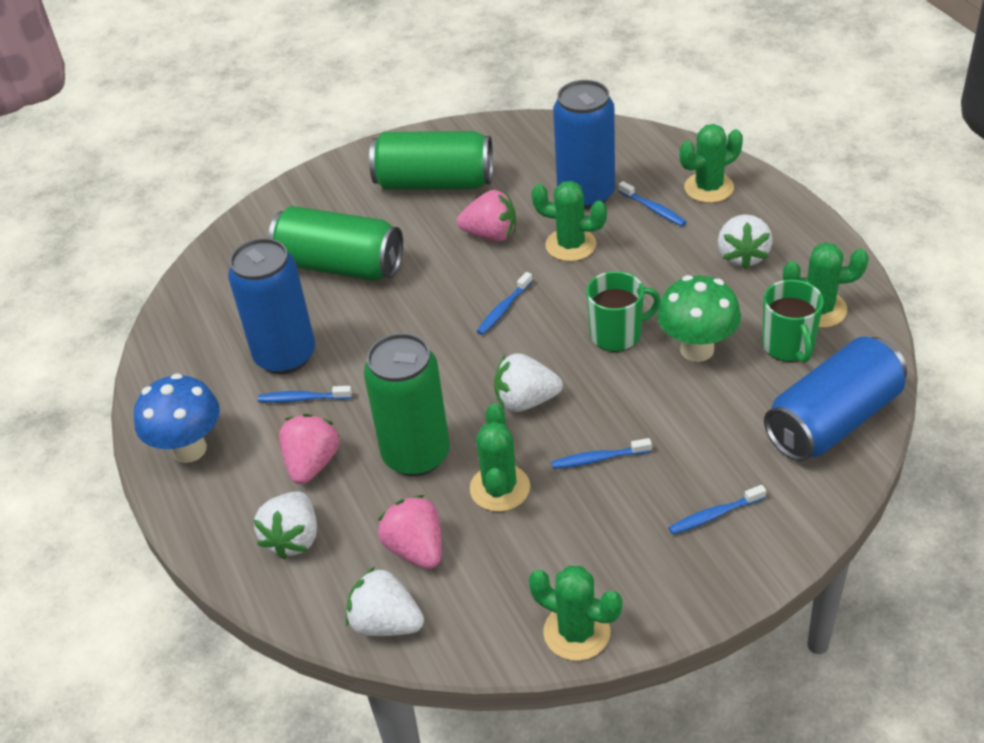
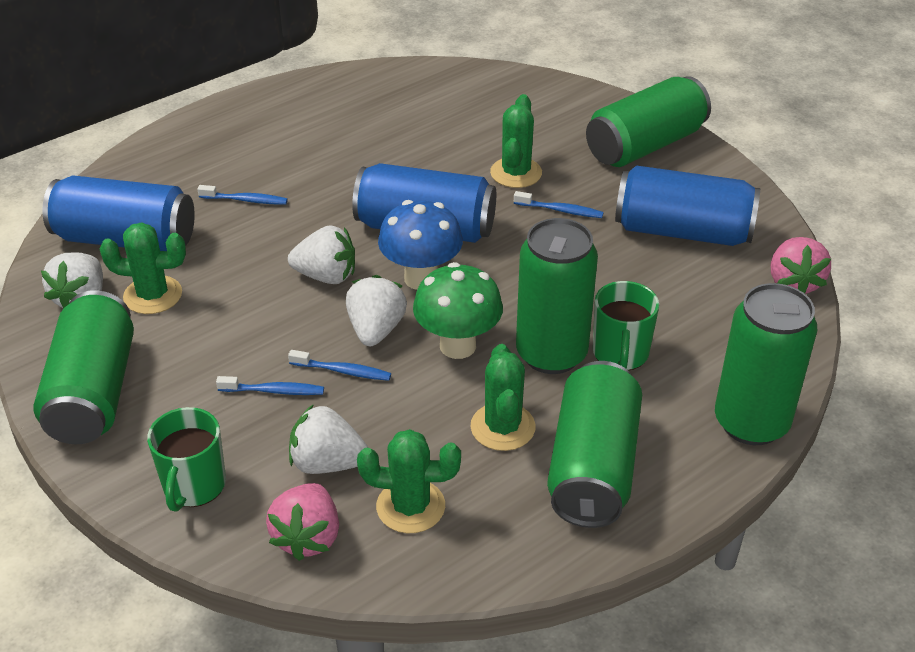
blue toothbrush: [258,386,352,403] [476,272,532,335] [551,438,652,469] [619,181,686,226] [668,485,766,535] = 5 -> [197,185,288,205] [216,376,324,395] [288,350,391,381] [514,191,604,218] = 4
green cactus: [470,403,530,512] [529,566,622,661] [531,181,607,261] [680,124,743,203] [783,242,869,328] = 5 -> [99,223,186,314] [357,429,461,533] [471,344,536,451] [490,94,542,188] = 4
green can: [268,206,403,281] [364,333,450,476] [369,131,493,190] = 3 -> [33,290,134,444] [516,218,598,374] [547,361,642,528] [586,76,711,167] [715,283,817,445] = 5
pink strawberry: [279,413,339,484] [378,495,442,569] [457,190,516,242] = 3 -> [266,483,339,561] [771,237,831,294] = 2

